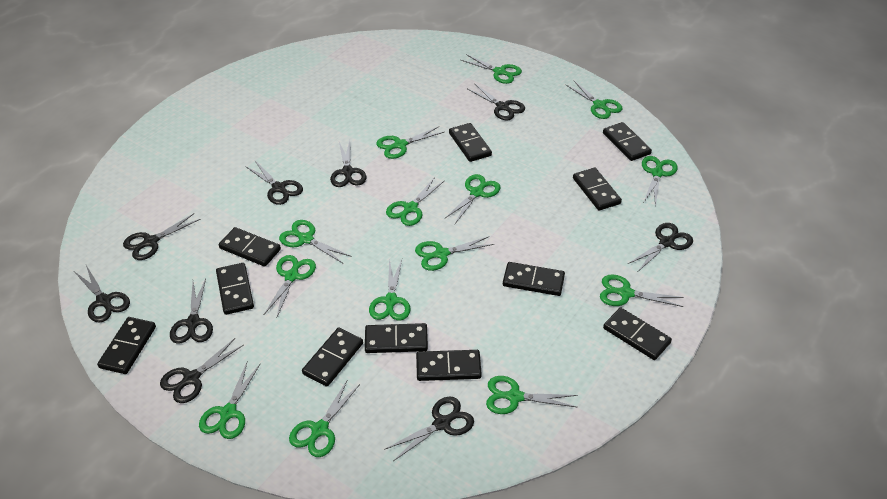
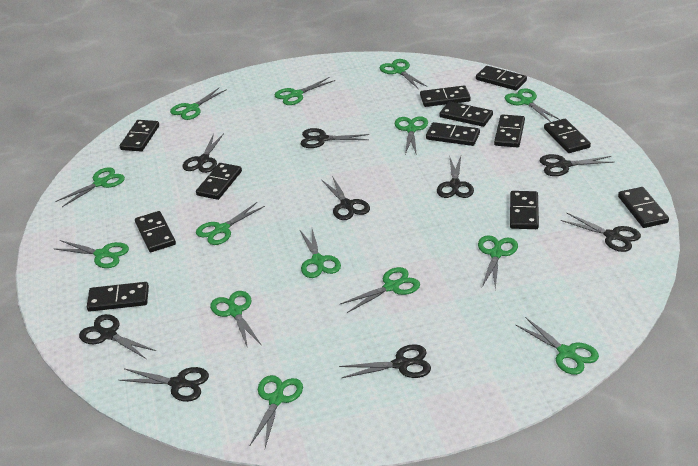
black domino: [97,317,156,374] [216,263,254,315] [219,227,281,267] [302,327,363,387] [365,323,428,353] [416,350,482,381] [449,123,492,162] [503,262,565,296] [573,168,622,211] [603,122,652,161] [603,308,672,360] = 11 -> [87,282,149,311] [120,120,159,151] [135,211,176,252] [196,163,242,200] [420,85,471,107] [426,122,480,146] [440,101,493,127] [476,66,527,90] [494,114,525,147] [510,191,539,229] [544,119,591,153] [618,187,669,228] = 12

